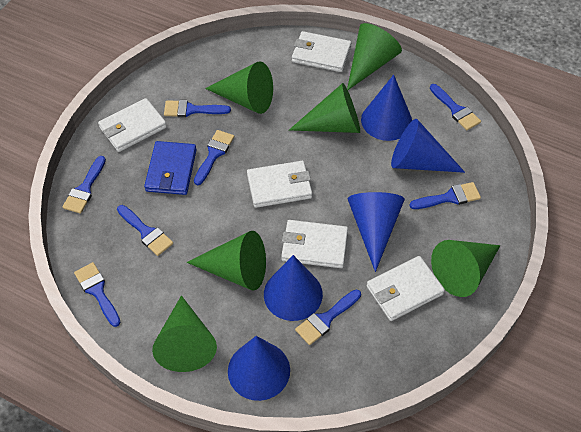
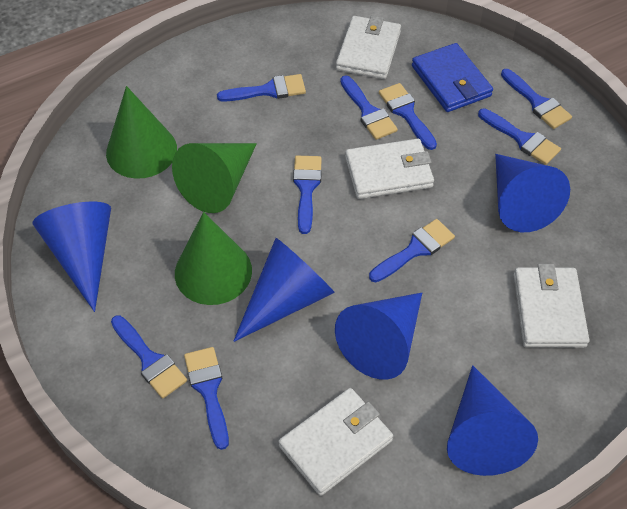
blue brush: [62,156,106,214] [74,262,121,327] [117,205,173,256] [164,100,231,117] [194,130,234,185] [295,290,361,345] [409,182,481,209] [430,84,481,130] = 8 -> [111,315,187,399] [184,347,229,450] [217,74,306,102] [293,156,322,234] [340,75,398,140] [369,219,455,282] [379,83,437,150] [478,108,561,165] [501,69,572,129] = 9
green cone: [152,295,217,372] [187,231,266,291] [205,61,273,114] [289,83,360,133] [347,23,402,90] [431,240,500,297] = 6 -> [106,86,177,179] [172,143,257,213] [175,212,252,305] = 3
white wallet: [98,98,167,152] [247,161,312,208] [281,220,348,268] [292,31,351,72] [366,256,445,321] = 5 -> [278,388,393,496] [336,15,401,79] [345,139,434,199] [513,264,589,348] = 4

